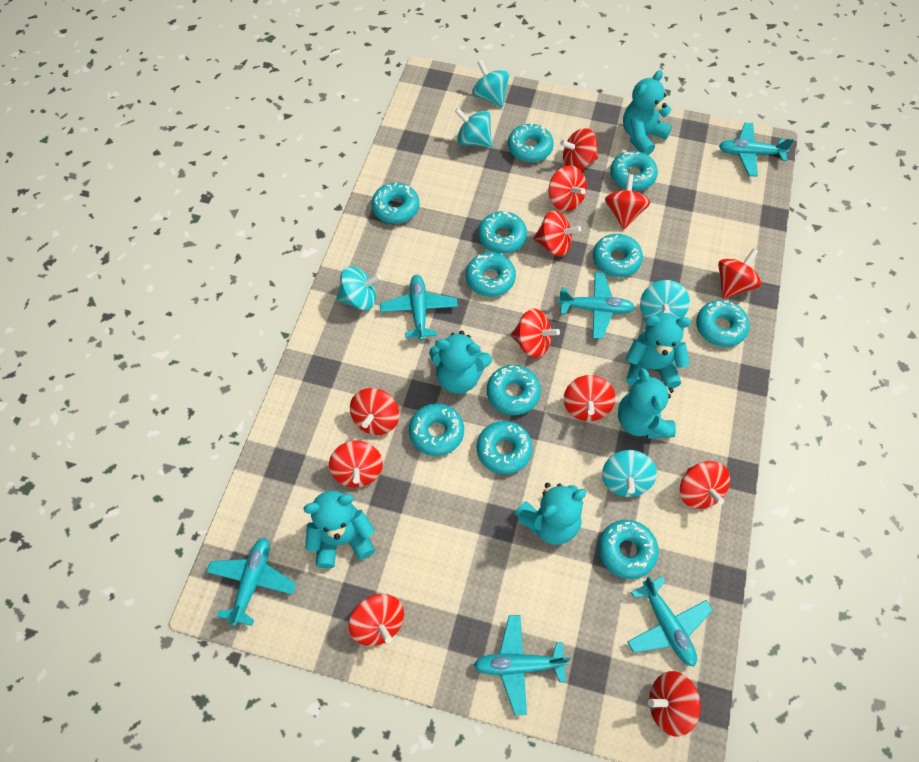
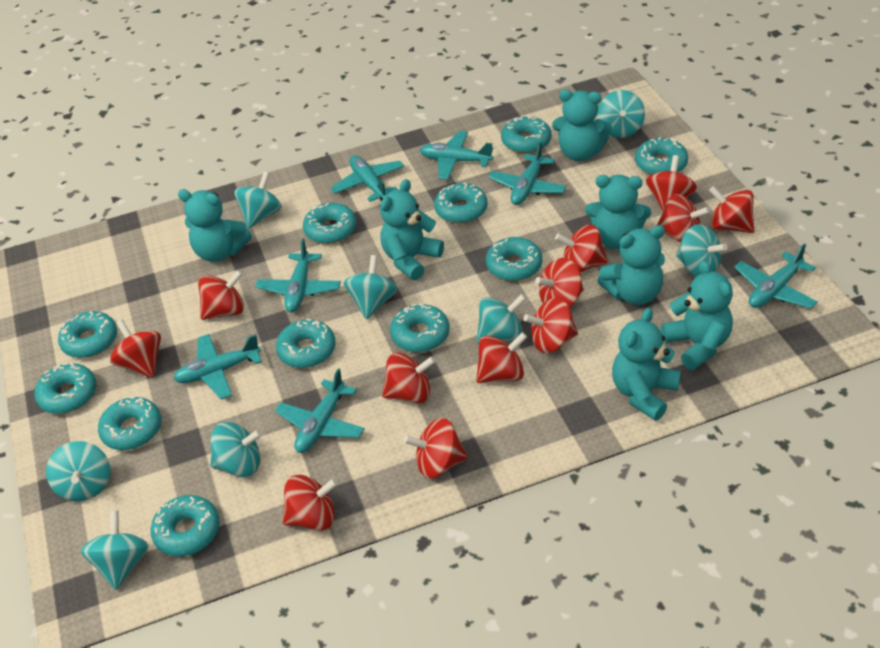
turquoise plane: [206,537,296,626] [380,275,458,341] [474,615,571,715] [558,272,635,339] [627,576,713,667] [719,123,794,177] = 6 -> [174,334,262,399] [255,239,341,312] [275,368,365,453] [331,155,404,202] [420,131,493,180] [488,142,567,205] [734,244,818,309] = 7
turquoise spinning top: [337,266,381,310] [455,108,492,147] [472,60,509,107] [602,450,657,497] [640,280,690,319] = 5 -> [46,441,110,501] [81,510,149,590] [210,422,262,477] [234,172,282,229] [344,255,397,320] [477,294,526,343] [597,90,645,138] [676,224,727,277] = 8
turquoise teddy bear: [304,491,375,568] [429,331,492,394] [514,483,586,545] [618,368,676,439] [623,70,672,155] [626,313,691,388] = 6 -> [178,189,252,262] [380,179,444,280] [552,89,612,161] [585,175,651,249] [597,225,665,305] [612,308,681,421] [661,260,733,370] = 7

